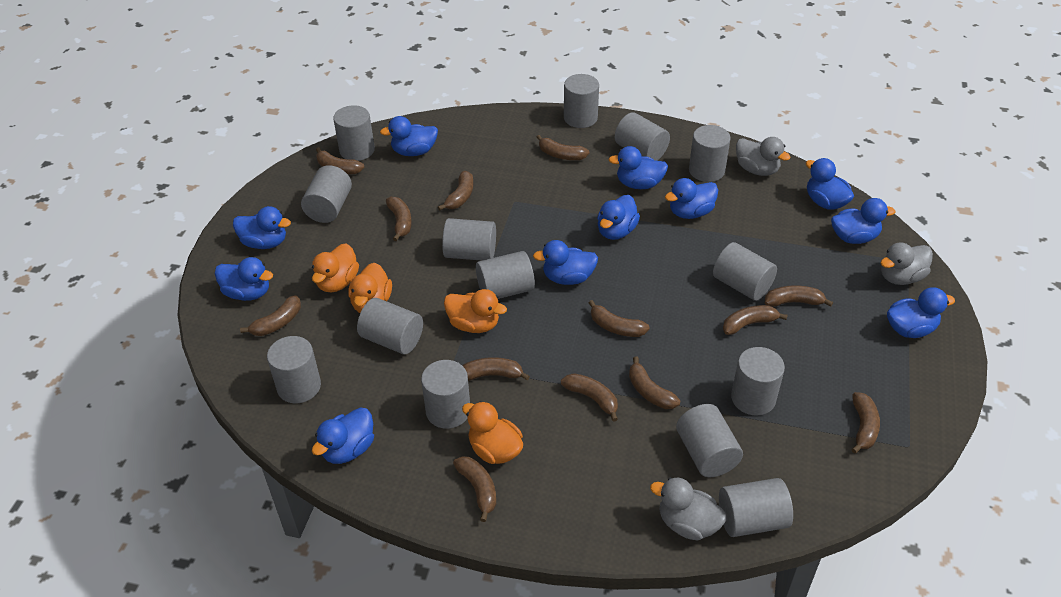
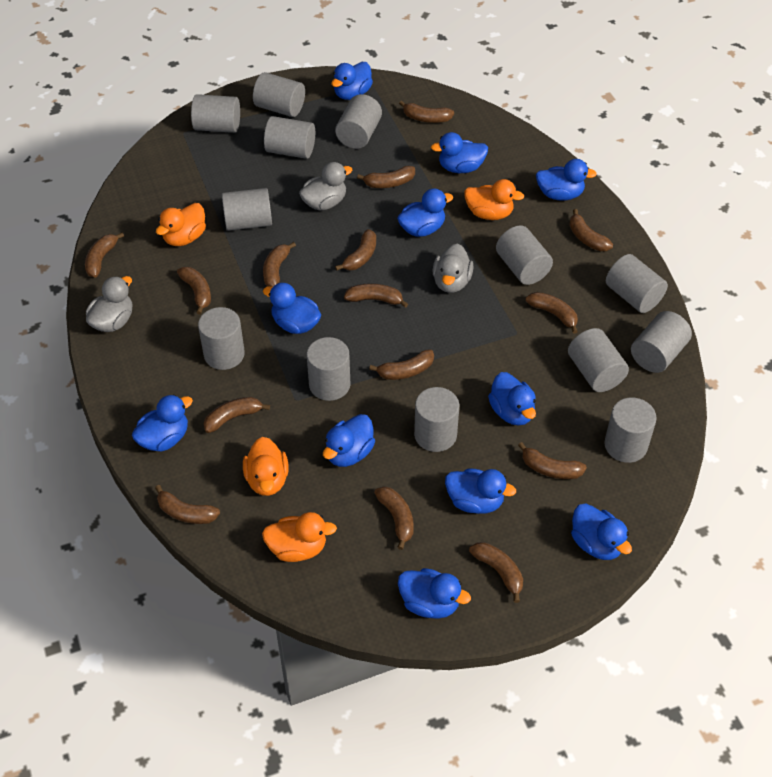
brown banana: [240,295,301,336] [316,147,365,174] [386,197,412,241] [438,171,473,211] [453,456,496,522] [462,357,530,381] [536,135,589,160] [561,373,618,422] [589,300,650,337] [629,357,681,409] [723,305,788,335] [765,285,833,307] [851,392,880,454] = 13 -> [85,233,124,278] [155,485,220,524] [177,267,211,314] [204,397,270,433] [263,242,296,287] [335,229,376,271] [344,283,408,308] [357,166,415,188] [369,350,434,380] [374,486,414,550] [399,101,454,123] [469,542,523,603] [518,442,587,479] [526,292,578,334] [569,209,613,251] = 15
grey cylinder: [267,336,321,403] [301,165,352,223] [333,105,375,161] [357,298,423,354] [421,360,470,429] [442,218,496,261] [476,251,535,299] [564,74,599,128] [615,112,670,161] [676,404,743,477] [689,125,731,182] [713,242,777,301] [719,478,793,537] [731,347,785,416] = 14 -> [191,94,240,133] [198,307,245,370] [222,188,272,231] [253,72,305,117] [264,116,315,159] [307,337,351,401] [335,94,382,149] [414,387,459,452] [496,225,553,285] [568,328,629,392] [604,398,657,463] [606,254,668,313] [631,311,692,373] = 13

